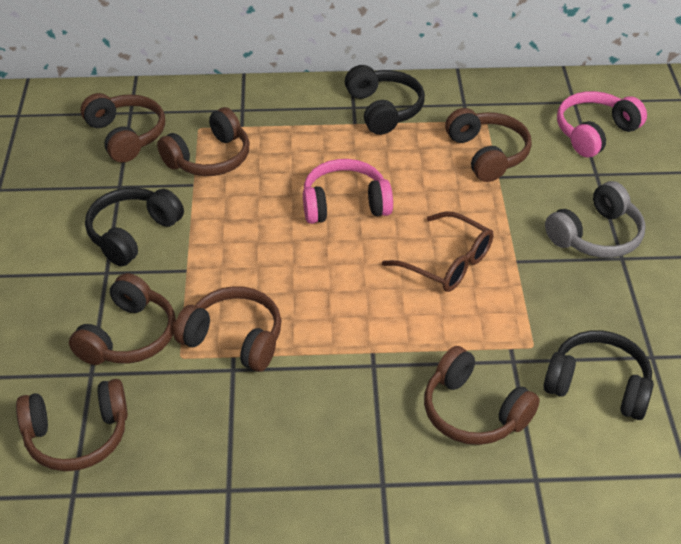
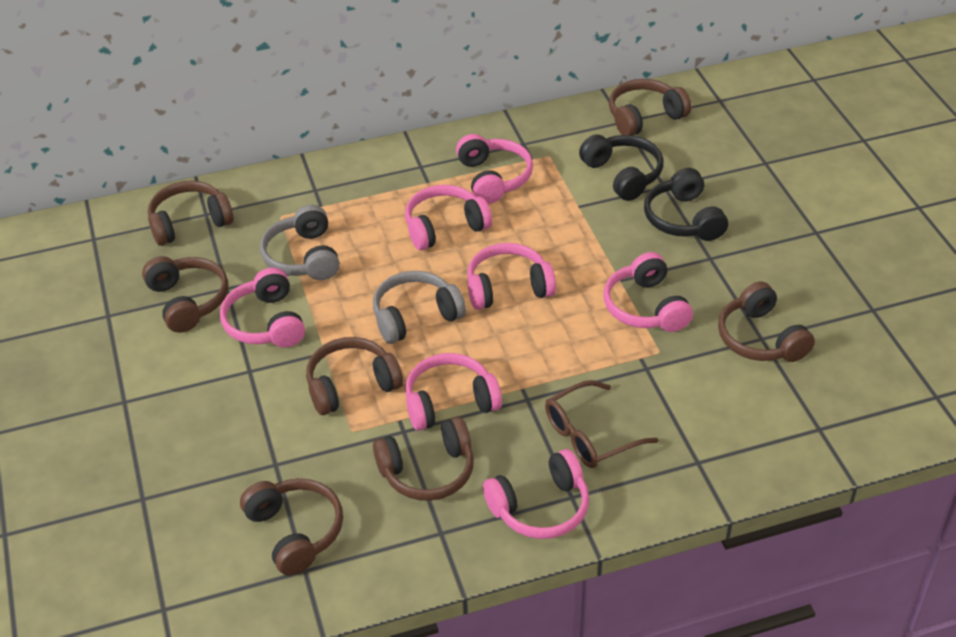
black headphones: [85,188,184,267] [345,65,425,135] [543,330,654,420] = 3 -> [579,135,663,201] [644,168,728,241] = 2
grey headphones: [545,181,646,258] = 1 -> [260,205,340,280] [373,271,466,344] = 2
pink headphones: [303,159,393,224] [557,91,647,158] = 2 -> [220,267,305,348] [405,185,492,250] [405,353,502,431] [456,134,533,204] [467,243,556,310] [483,449,589,539] [604,252,693,332] = 7

